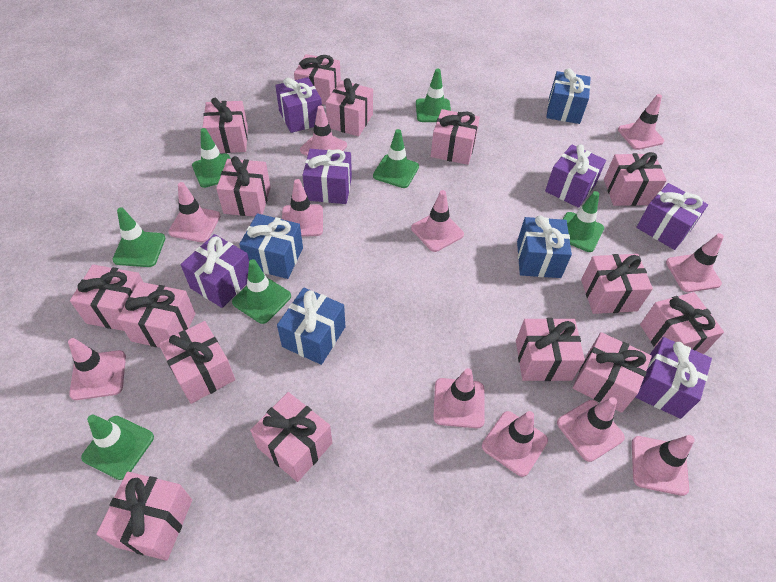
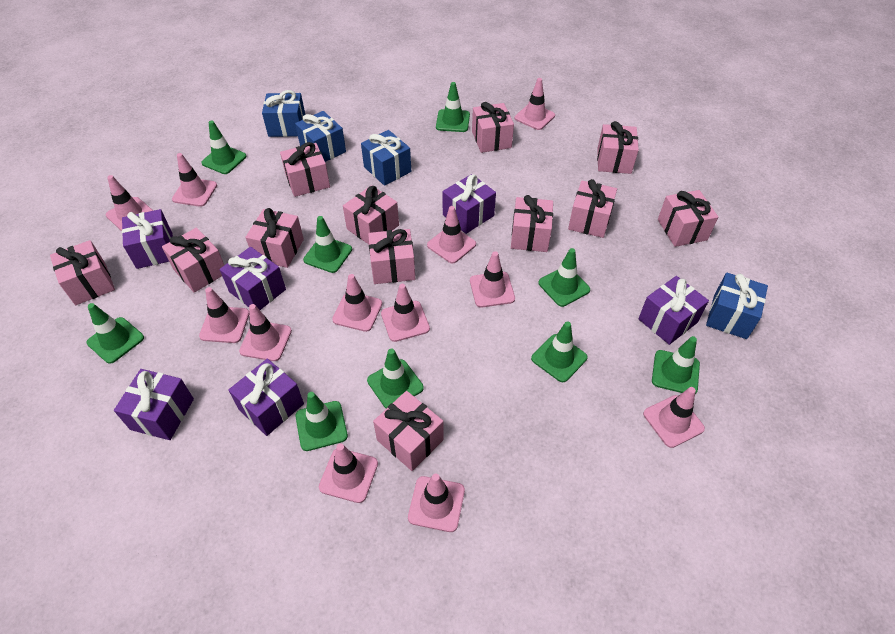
green traffic cone: [81,415,154,480] [112,207,165,267] [192,128,231,188] [232,259,291,324] [373,129,419,188] [416,69,451,122] [563,191,604,252] = 7 -> [87,303,144,364] [201,120,246,174] [295,392,348,451] [303,216,352,273] [367,349,424,409] [436,82,470,132] [531,321,587,382] [538,248,590,307] [652,336,700,394] = 9
pink gift: [70,264,143,331] [96,472,192,561] [117,282,196,348] [159,321,235,404] [202,98,248,153] [216,156,271,217] [250,392,332,482] [294,54,341,105] [326,78,373,136] [431,109,480,165] [516,318,585,381] [573,332,652,413] [581,254,653,314] [604,152,667,206] [640,292,724,354] = 15 -> [50,240,115,305] [162,228,224,293] [245,208,304,268] [280,142,330,197] [343,185,399,244] [368,229,415,284] [373,391,444,471] [472,102,514,153] [511,195,553,252] [568,179,617,238] [597,121,639,174] [658,190,718,247] = 12
pink traffic cone: [68,338,126,400] [168,182,220,243] [282,179,323,237] [300,105,347,156] [411,190,464,252] [433,368,485,428] [482,411,548,477] [557,397,625,462] [618,94,664,150] [632,435,695,496] [666,233,724,292] = 11 -> [106,175,153,231] [172,153,217,207] [199,287,249,343] [239,304,292,361] [319,443,378,503] [332,274,382,332] [381,284,430,342] [408,473,465,532] [427,206,476,264] [470,251,515,308] [515,78,555,130] [643,387,705,448] = 12

